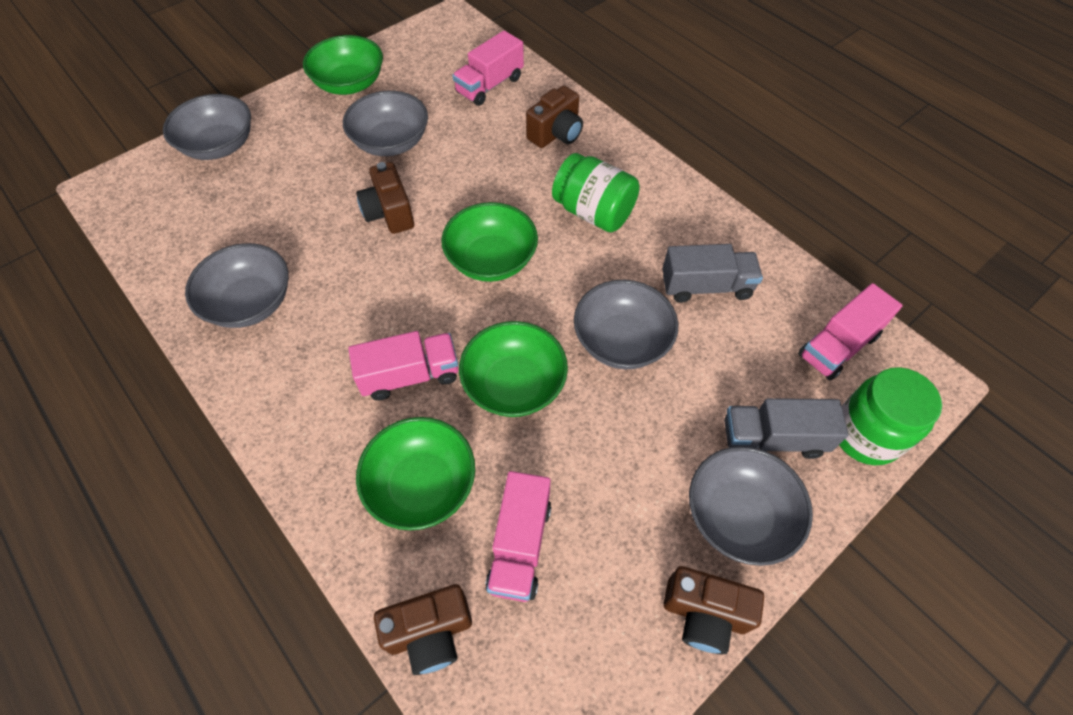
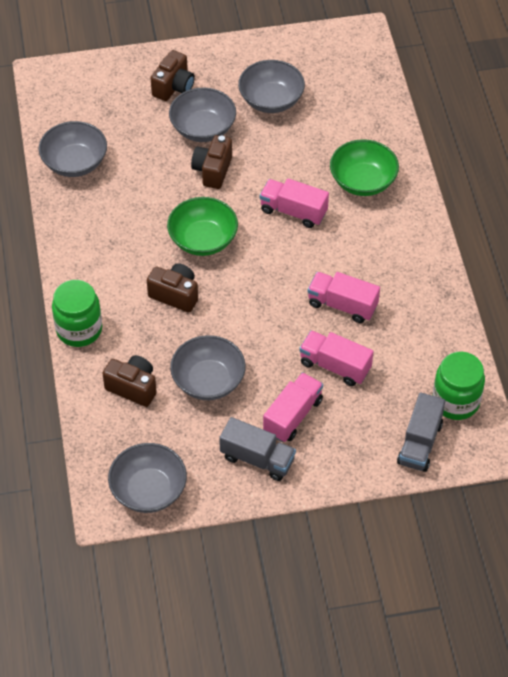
green bowl: [303,35,383,95] [356,417,475,530] [441,202,538,282] [459,321,568,417] = 4 -> [167,197,238,256] [330,139,399,196] = 2

